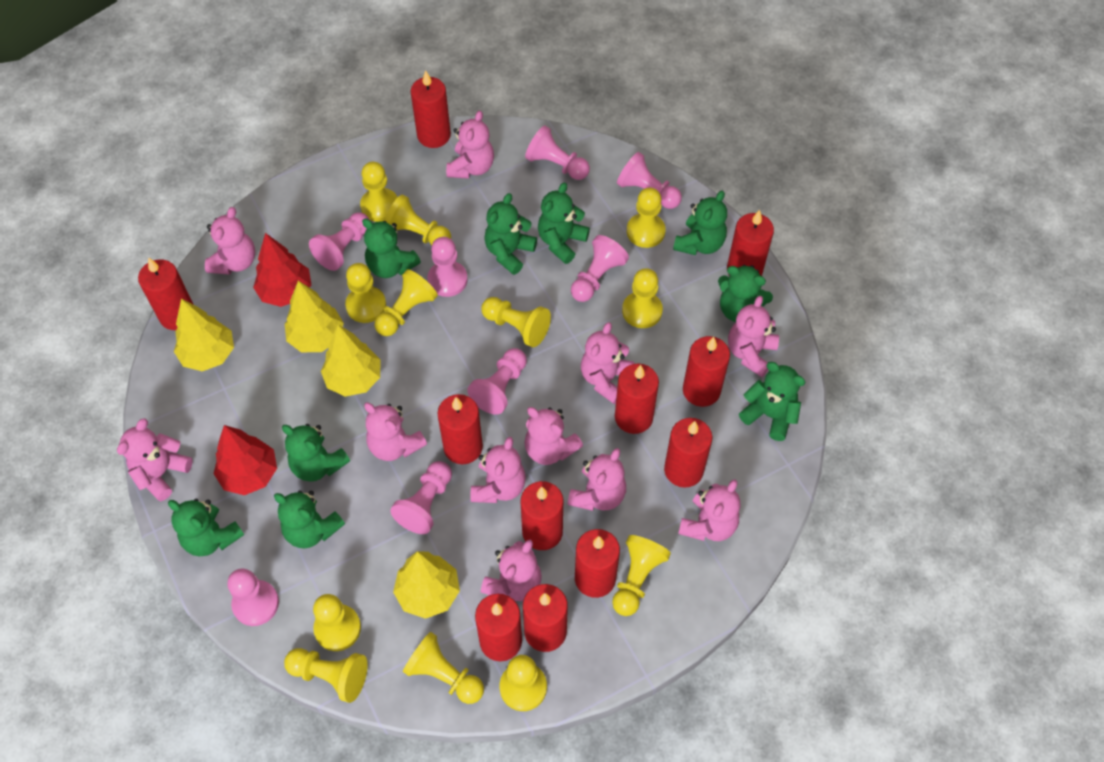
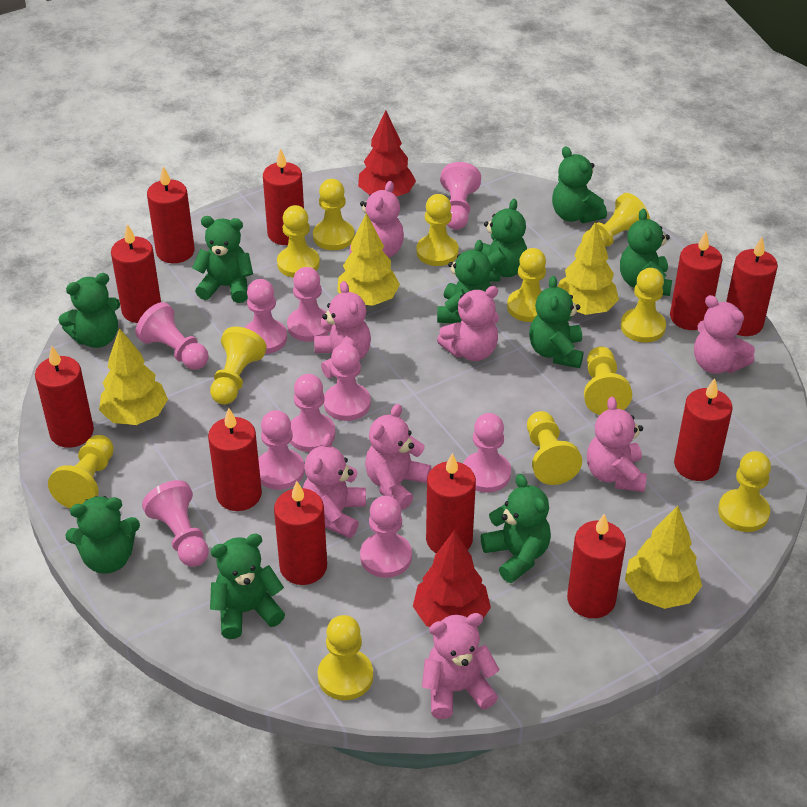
green teddy bear: [168,499,244,556] [274,490,345,548] [282,424,350,482] [362,219,421,278] [484,193,537,275] [538,183,590,264] [673,191,727,255] [718,265,773,322] [739,362,805,441] = 9 -> [59,273,120,348] [65,496,140,574] [192,216,253,303] [210,534,285,639] [437,240,491,323] [481,199,527,282] [481,474,551,583] [529,276,584,368] [552,146,607,223] [620,209,672,296] = 10
pink pawn: [227,569,279,626] [309,212,370,271] [390,461,452,534] [427,237,468,297] [467,348,527,415] [525,125,590,180] [571,235,629,302] [617,152,682,209] = 8 -> [135,302,209,370] [142,480,209,567] [245,279,287,354] [258,410,305,490] [287,267,331,342] [290,374,335,452] [324,343,371,421] [360,496,412,578] [440,162,481,230] [463,413,511,493] = 10
pink teddy bear: [117,418,193,501] [205,207,255,275] [364,403,427,461] [446,110,494,179] [471,437,526,503] [481,540,542,601] [524,407,583,465] [568,448,626,511] [581,322,634,404] [678,479,740,541] [728,296,779,377] = 11 -> [303,434,366,538] [314,281,371,378] [350,181,404,258] [365,404,431,510] [422,613,500,719] [437,286,499,361] [587,397,647,492] [694,295,755,374] = 8

